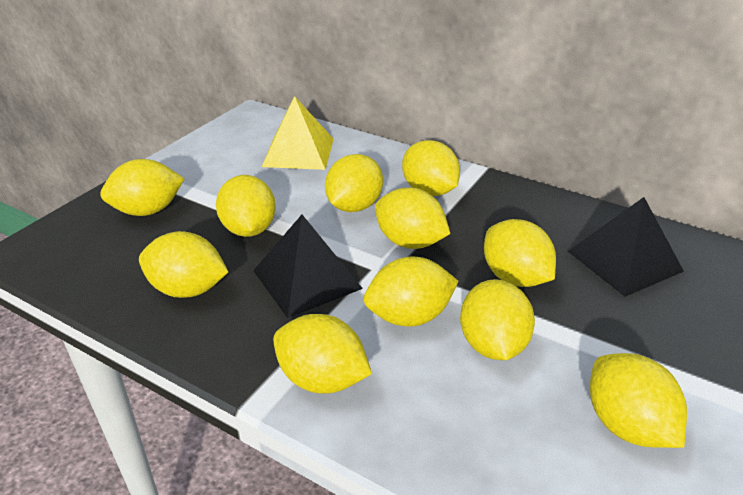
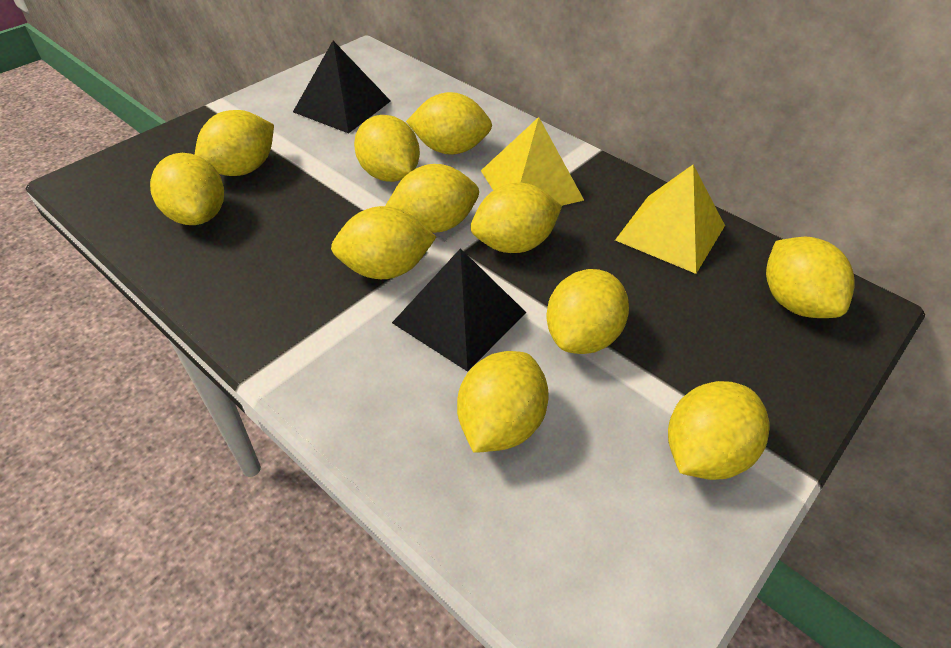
yellow pyramid: [262,96,334,170] = 1 -> [481,117,584,206] [615,165,725,274] = 2

